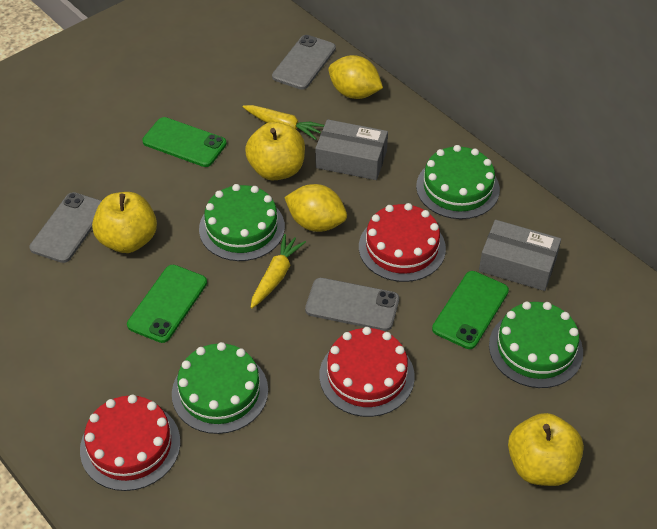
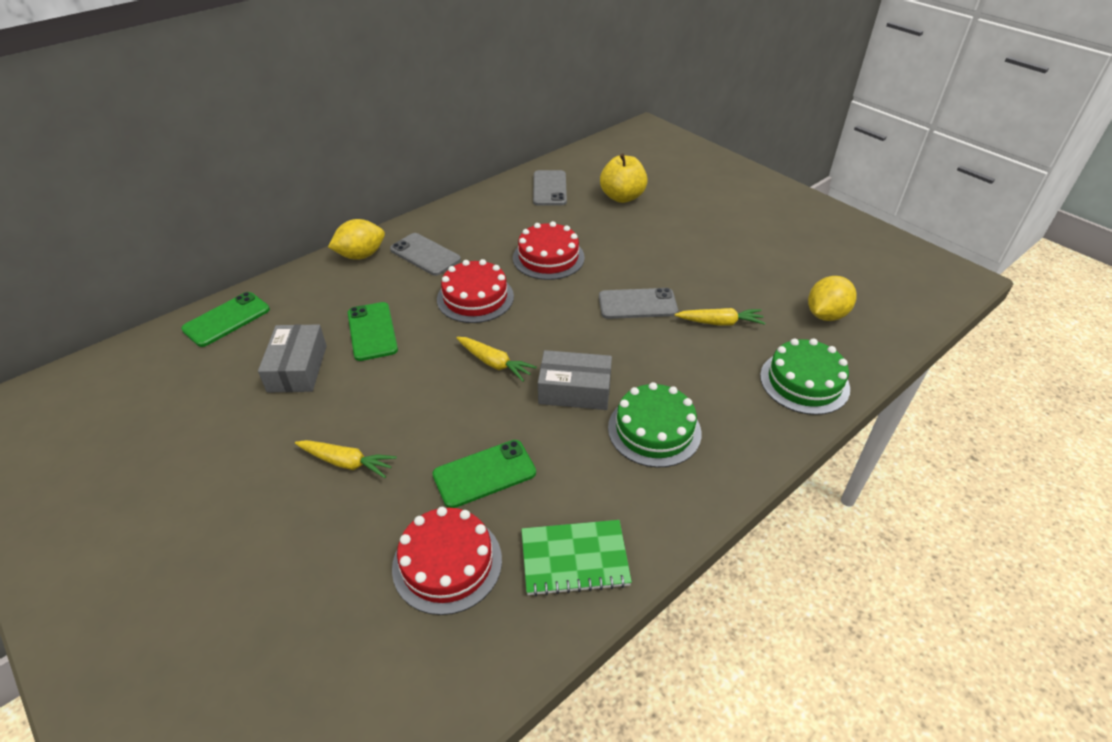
green cake: [172,342,268,434] [199,184,285,261] [416,145,500,219] [489,301,583,388] = 4 -> [608,382,701,467] [760,338,850,415] = 2
green notebook: none = 0 -> [521,520,632,596] = 1
yellow apple: [92,192,157,253] [245,122,305,180] [508,413,584,486] = 3 -> [600,154,648,203] = 1
yellow carrot: [243,105,325,140] [251,234,306,308] = 2 -> [295,440,397,478] [456,337,537,382] [675,308,765,326] = 3

